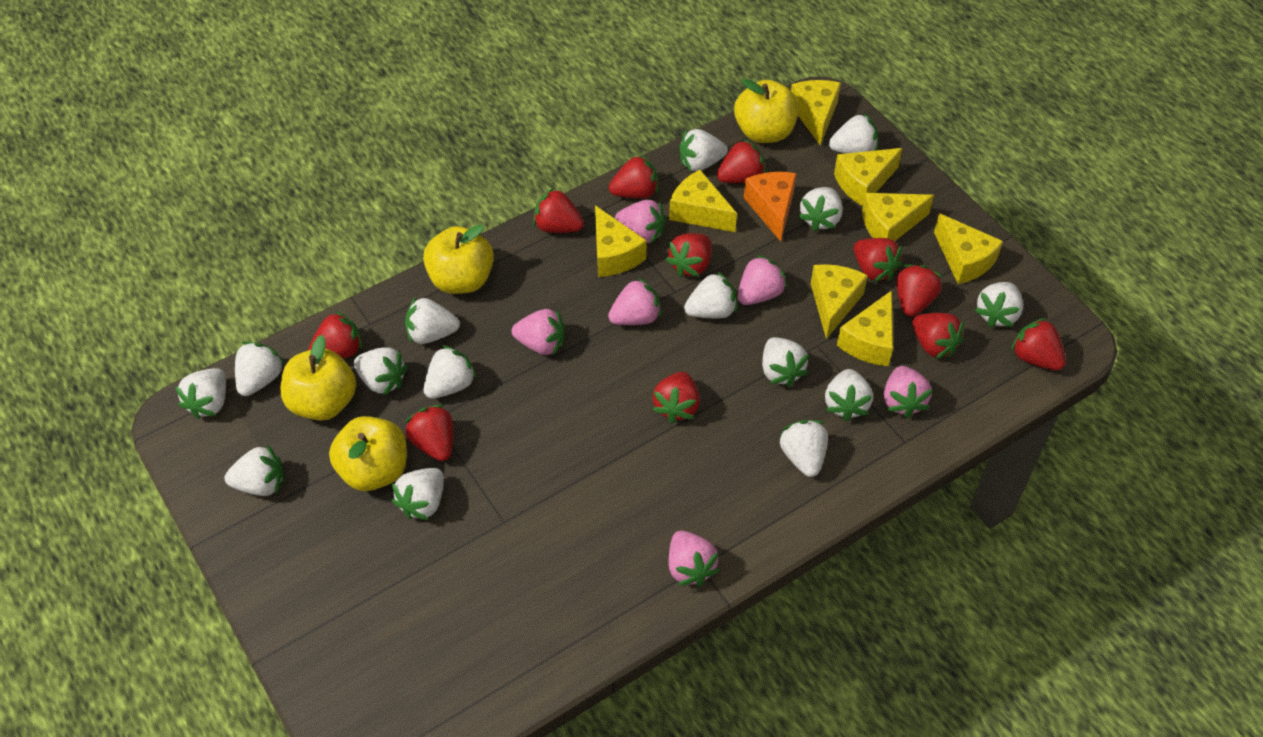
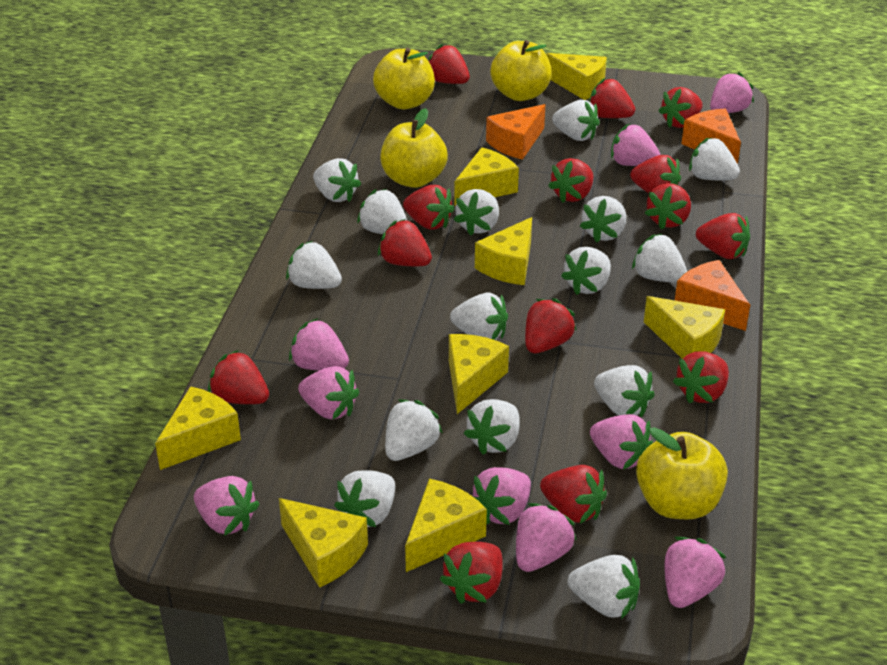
orange cheese: [744,172,797,241] = 1 -> [486,104,545,160] [675,260,750,331] [681,109,741,164] = 3
pink strawberry: [512,309,565,355] [608,277,662,325] [615,200,666,244] [669,531,720,586] [738,255,787,305] [884,366,932,418] = 6 -> [194,476,259,536] [289,318,349,371] [298,366,359,420] [473,467,531,525] [516,503,577,572] [590,414,653,469] [611,124,660,166] [664,537,726,608] [710,72,754,113] = 9
red strawberry: [308,311,363,358] [405,404,453,461] [533,188,584,233] [609,154,658,199] [652,372,700,423] [666,233,712,277] [717,139,766,183] [854,238,902,282] [896,264,943,317] [912,313,964,359] [1011,318,1066,370] = 11 -> [208,350,269,404] [378,219,432,266] [403,185,454,230] [429,44,470,84] [440,542,503,604] [525,298,577,353] [540,465,607,523] [548,158,593,203] [589,78,635,118] [630,155,681,193] [645,183,691,230] [658,87,702,128] [673,351,729,403] [696,213,750,259] = 14

